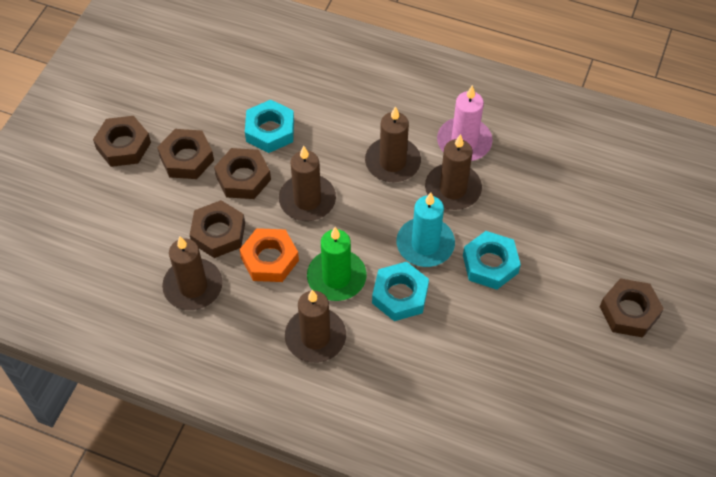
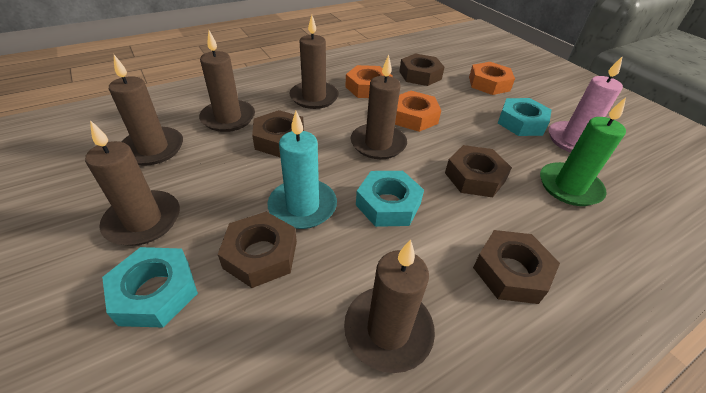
brown candle: [162,237,223,310] [279,146,336,221] [285,290,346,363] [365,106,421,182] [425,134,482,210] = 5 -> [85,120,180,246] [109,55,183,166] [199,31,255,132] [289,15,339,109] [344,240,435,373] [351,55,407,159] = 6
orange nut: [239,228,299,282] = 1 -> [345,65,393,98] [395,91,441,132] [469,62,515,95] = 3

